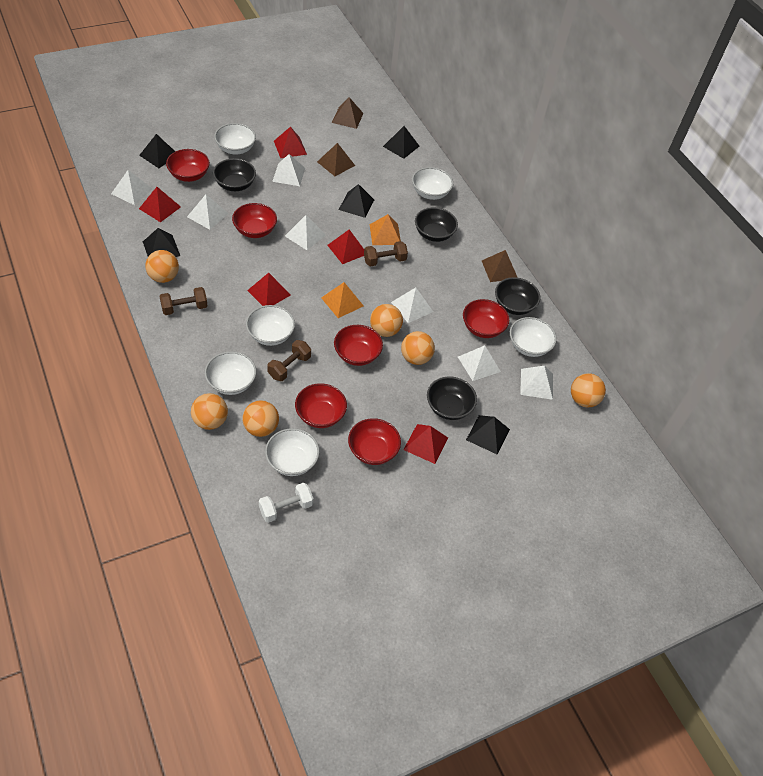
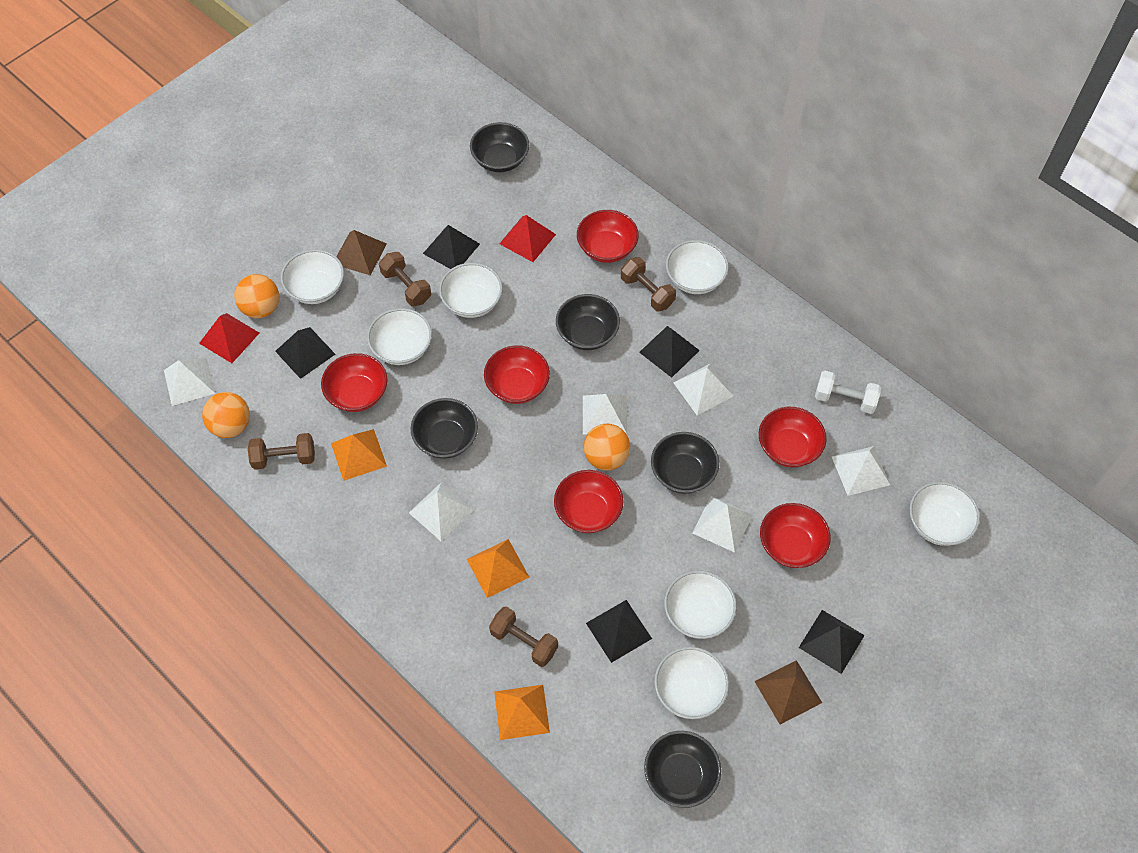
black bowl: [213,158,256,191] [415,207,458,242] [427,376,477,420] [495,277,540,315] = 4 -> [410,398,478,459] [470,122,529,172] [556,294,620,350] [644,731,721,808] [651,432,719,494] = 5
brown dumbbell: [160,287,208,315] [267,340,311,381] [364,241,408,267] = 3 -> [248,433,315,470] [379,252,431,306] [489,606,558,667] [621,257,676,311] = 4
brown pyramid: [317,143,355,176] [332,97,364,129] [482,250,518,282] = 3 -> [336,230,387,276] [754,660,822,725] = 2
orange ball: [145,250,179,283] [191,393,228,430] [242,400,279,437] [370,304,403,337] [401,331,435,365] [571,373,606,407] = 6 -> [202,392,250,438] [234,274,279,318] [584,424,630,470] = 3
orange pyramid: [321,282,364,318] [369,214,401,245] = 2 -> [331,429,387,481] [467,539,529,598] [494,685,550,740] = 3
red pyramid: [139,187,181,222] [247,273,291,306] [274,127,307,158] [327,229,364,264] [403,424,448,464] = 5 -> [199,313,259,363] [499,215,556,262] = 2
white bowl: [205,351,256,395] [214,123,256,155] [246,305,295,346] [265,428,320,476] [412,167,453,200] [510,317,557,357] = 6 -> [281,249,344,304] [367,308,432,365] [439,263,503,318] [654,647,729,719] [664,571,737,639] [666,240,729,294] [909,482,980,546] = 7
white pyramid: [111,170,153,205] [187,194,229,230] [272,154,305,186] [285,215,326,250] [391,288,433,323] [458,345,501,381] [520,366,553,400] = 7 -> [164,358,215,406] [409,482,474,541] [583,394,627,434] [674,364,733,415] [692,496,753,552] [832,446,890,496] = 6

